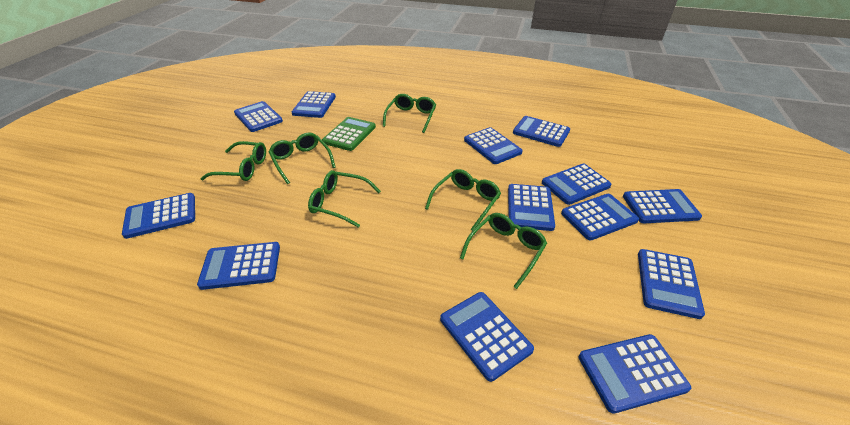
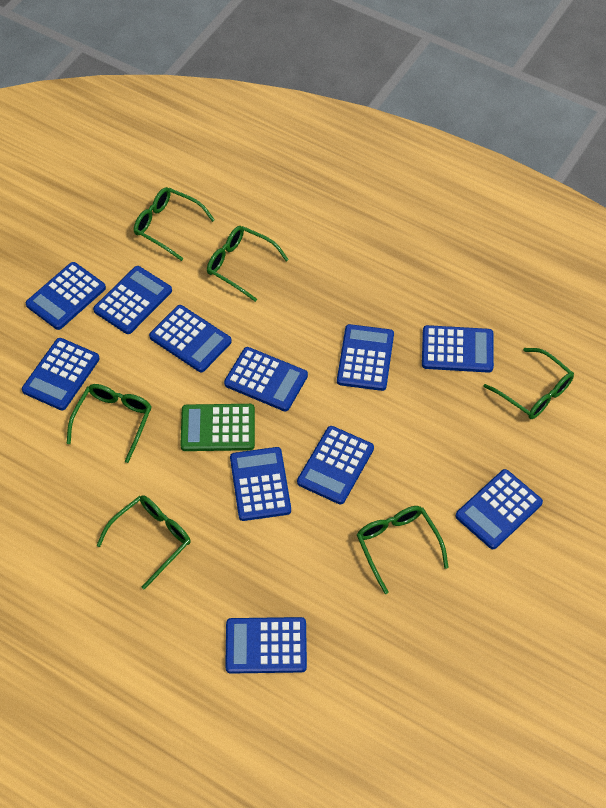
blue calculator: [122,193,195,239] [197,242,280,290] [234,101,283,132] [292,91,336,118] [440,292,534,382] [464,127,523,164] [508,184,555,231] [513,116,570,147] [542,164,611,205] [561,194,639,240] [579,334,691,414] [623,189,702,223] [638,249,705,319] = 13 -> [22,338,100,410] [26,262,106,330] [93,266,172,334] [149,305,232,372] [224,347,308,411] [225,617,307,674] [230,447,291,521] [297,426,374,504] [337,324,394,391] [422,325,494,373] [455,469,543,549] = 11

